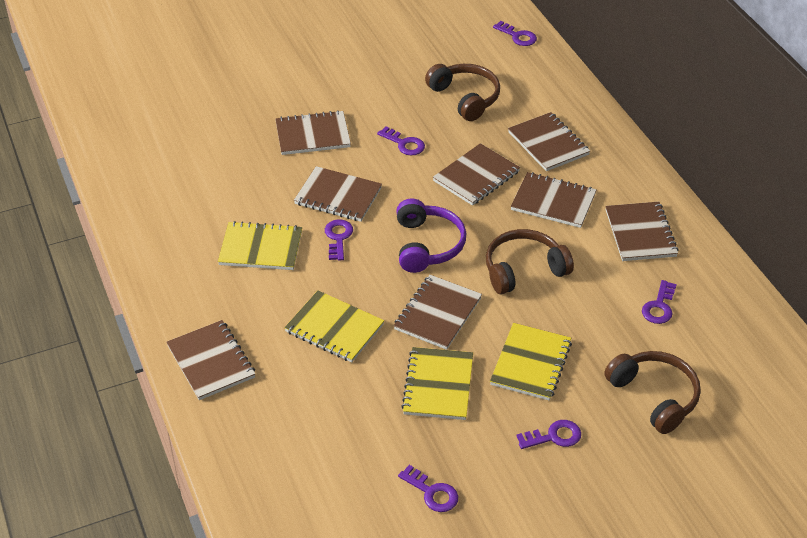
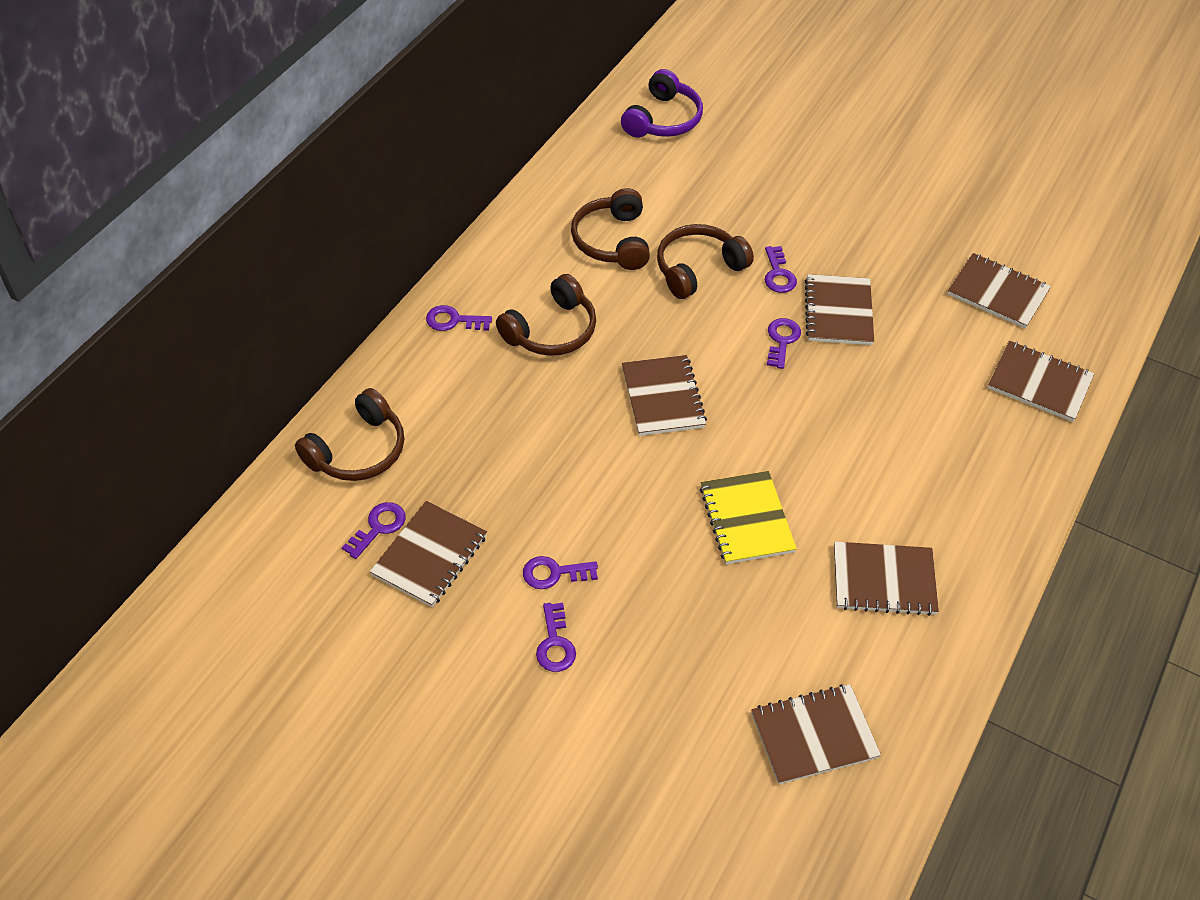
brown headphones: [425,64,500,121] [486,229,574,294] [604,351,701,434] = 3 -> [295,388,404,481] [496,274,596,356] [571,188,650,270] [657,224,754,299] = 4
brown notebook: [166,320,255,400] [275,110,351,155] [294,166,382,222] [394,275,482,350] [433,143,520,206] [508,112,590,171] [511,172,597,228] [605,202,679,261] = 8 -> [370,501,487,607] [622,355,707,436] [751,684,881,784] [805,274,874,345] [834,542,939,616] [948,253,1051,329] [988,341,1094,422] = 7
yellow notebook: [218,221,302,270] [284,290,384,362] [401,347,473,420] [490,323,572,400] = 4 -> [700,471,797,564] = 1

